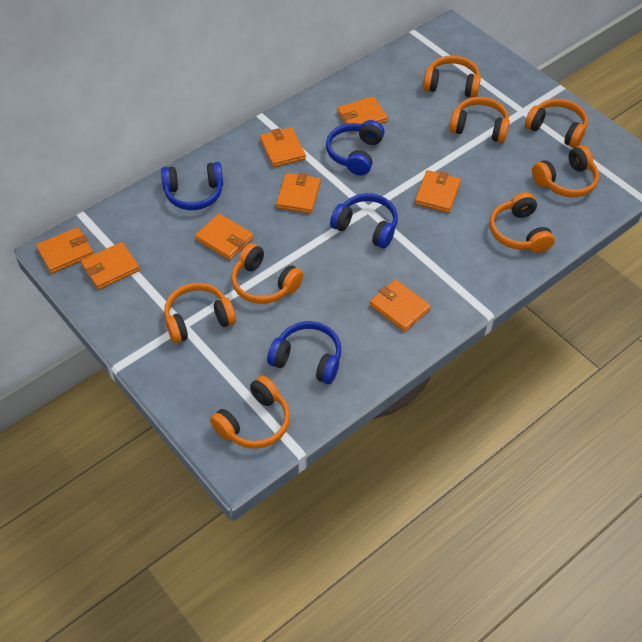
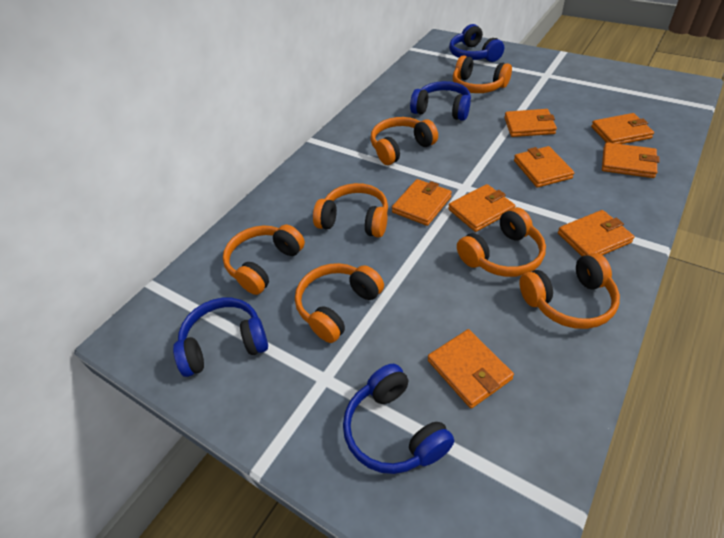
orange headphones: [164,283,236,343] [210,375,290,449] [231,243,303,304] [423,55,481,98] [449,97,510,143] [489,192,555,253] [525,99,588,148] [532,145,599,197] = 8 -> [223,225,305,295] [295,263,384,343] [313,183,388,238] [371,117,438,165] [453,55,512,93] [457,207,546,277] [519,253,620,329] = 7

